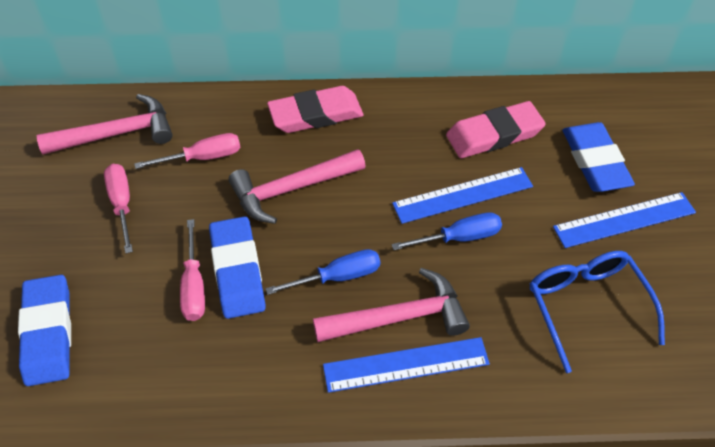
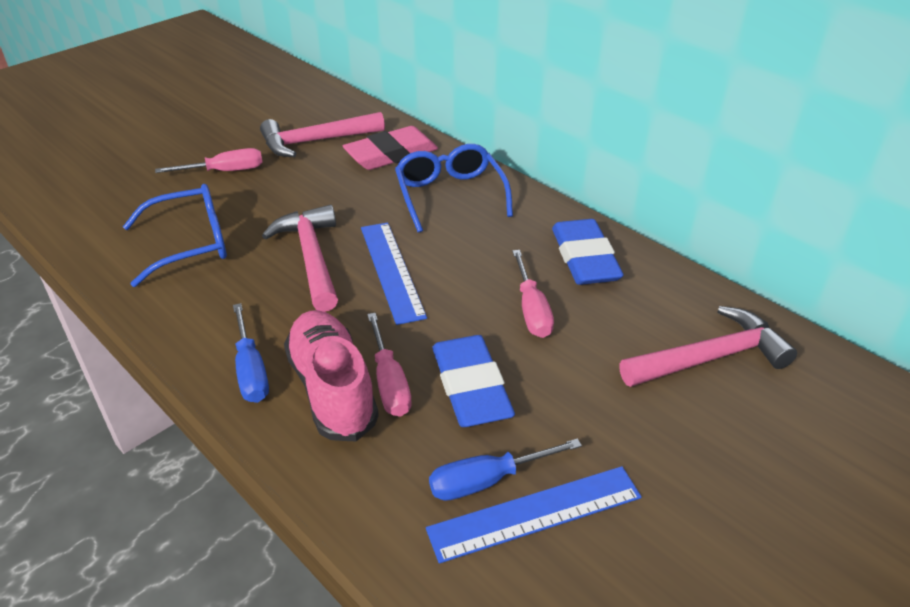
blue eraser: [18,275,71,386] [209,216,266,319] [562,122,635,192] = 3 -> [432,335,515,427] [552,219,624,285] = 2
blue glasses: [530,251,665,373] = 1 -> [123,184,227,287] [395,144,513,233] = 2
blue ruler: [323,337,490,393] [392,167,533,224] [553,192,696,248] = 3 -> [361,222,427,325] [426,466,642,564] = 2
pink eraser: [267,86,363,133] [446,101,546,158] = 2 -> [343,126,438,170] = 1
pink shoe: none = 0 -> [284,310,379,441] = 1

